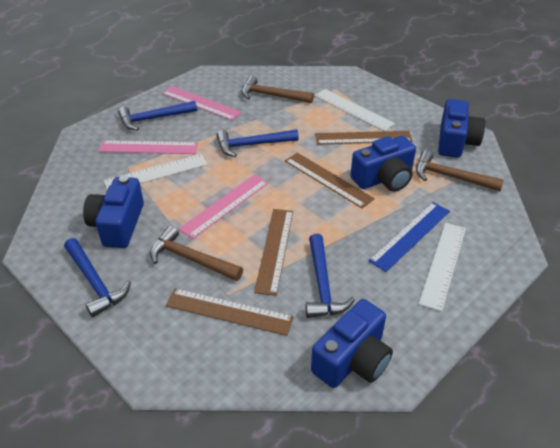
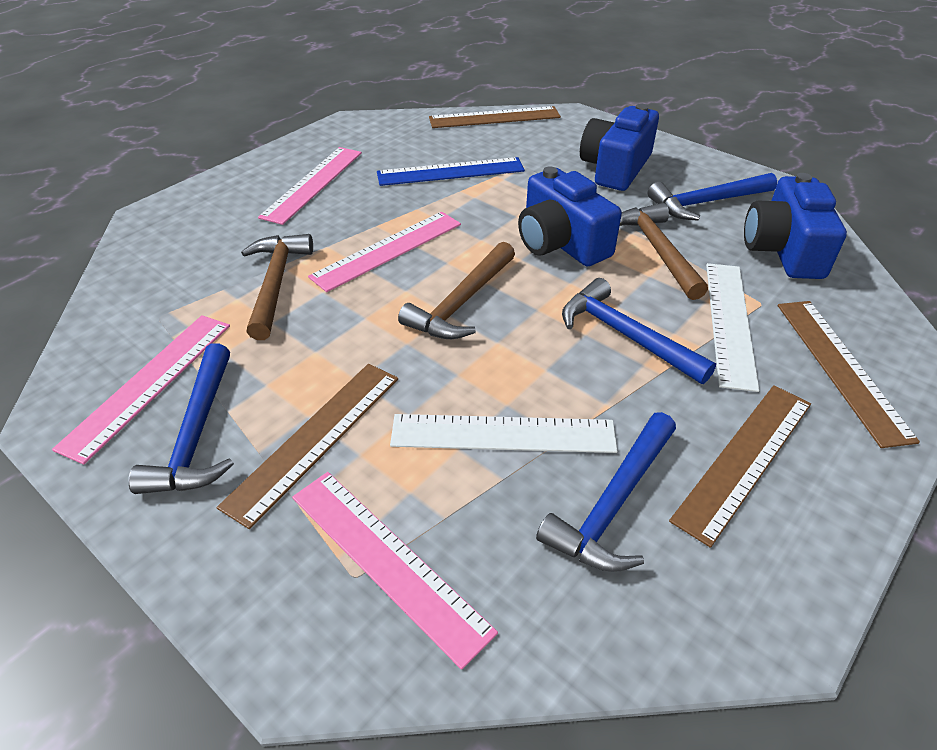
blue camera: [83,176,144,248] [311,299,393,388] [351,136,416,192] [438,99,485,158] = 4 -> [518,166,622,266] [580,104,659,191] [744,173,847,279] = 3
pink ruler: [98,140,198,154] [162,86,242,121] [179,174,268,239] = 3 -> [52,315,230,465] [258,147,362,225] [292,472,498,670] [308,212,461,292] = 4
white ruler: [104,154,208,190] [315,89,395,131] [419,223,466,312] = 3 -> [390,414,618,453] [706,263,759,392] = 2

